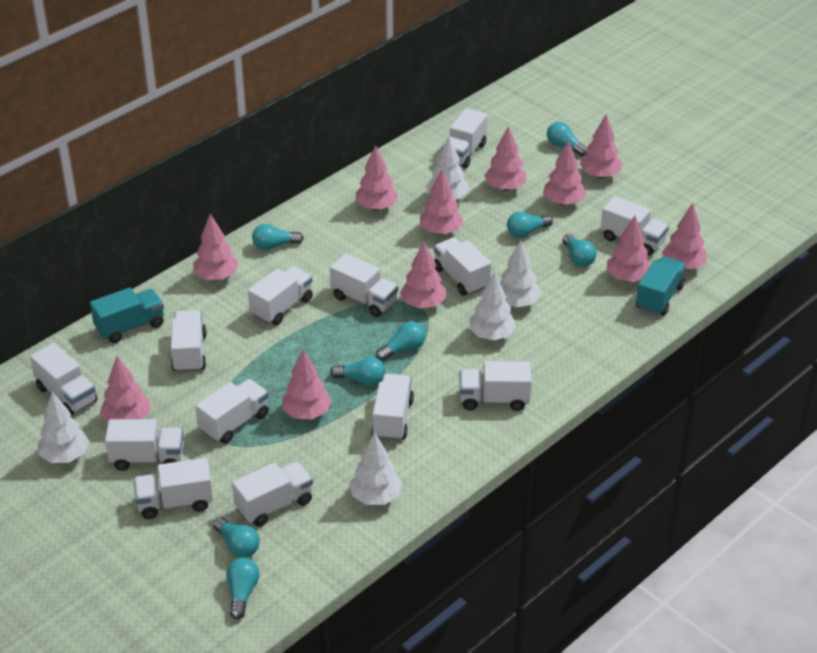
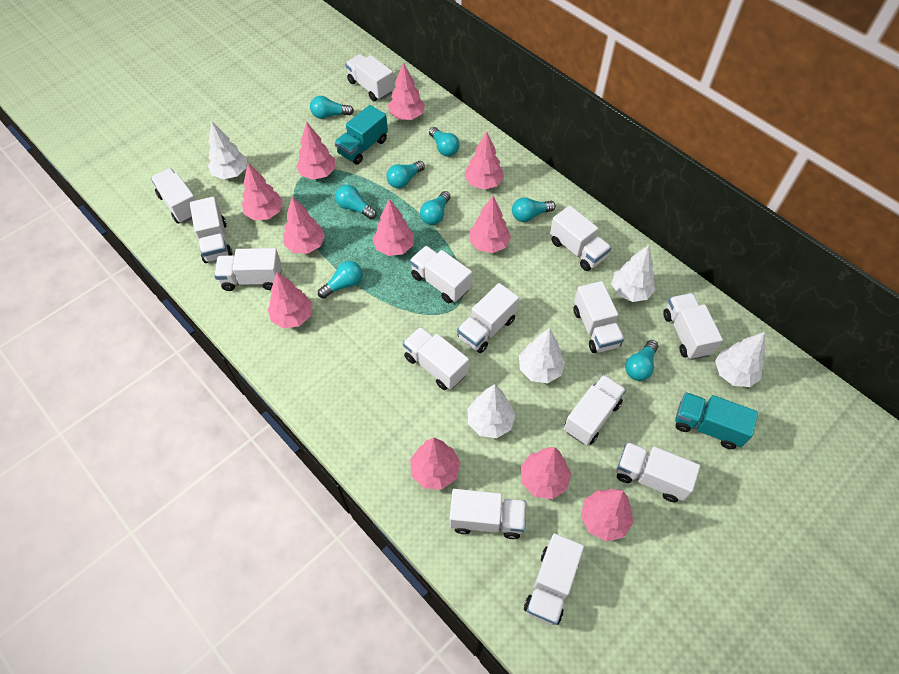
white truck: [30,343,97,416] [105,419,184,471] [134,458,213,519] [171,310,207,373] [195,379,269,444] [232,461,313,527] [248,266,313,325] [330,253,398,317] [371,374,414,441] [433,237,492,296] [441,108,488,168] [460,361,532,411] [600,196,669,256] = 13 -> [151,168,196,224] [190,197,232,263] [214,248,282,291] [345,54,394,101] [403,327,469,390] [410,246,472,303] [449,489,526,539] [457,283,519,353] [524,534,584,625] [550,206,611,271] [564,374,626,445] [574,281,624,353] [616,442,700,502] [663,293,723,360] = 14

